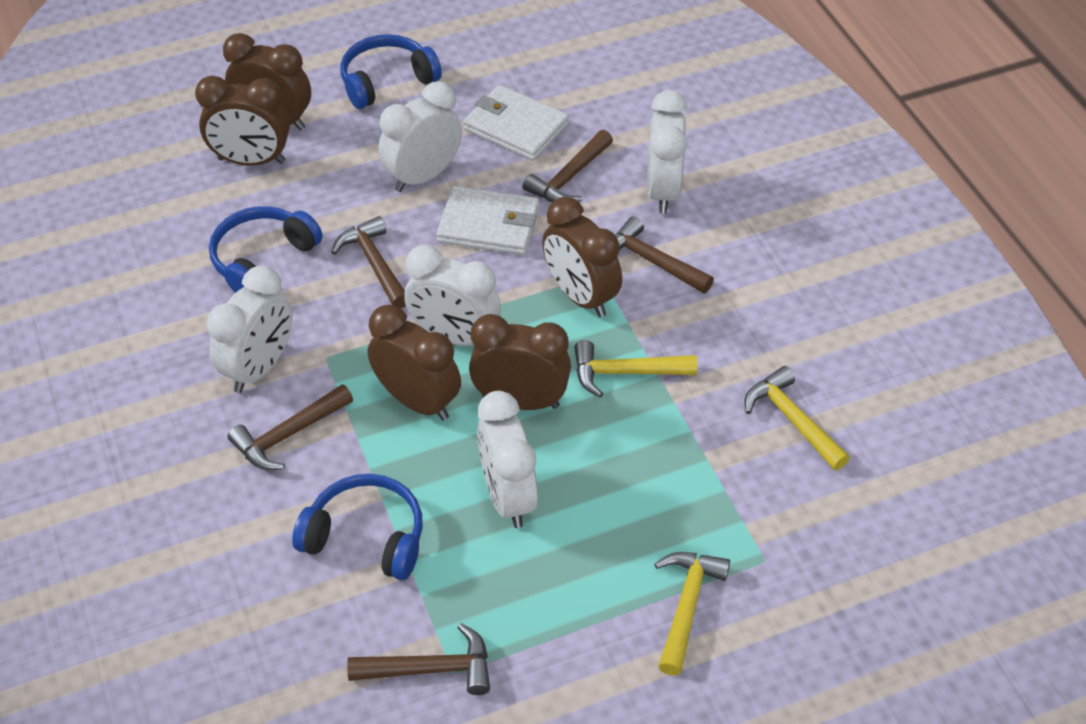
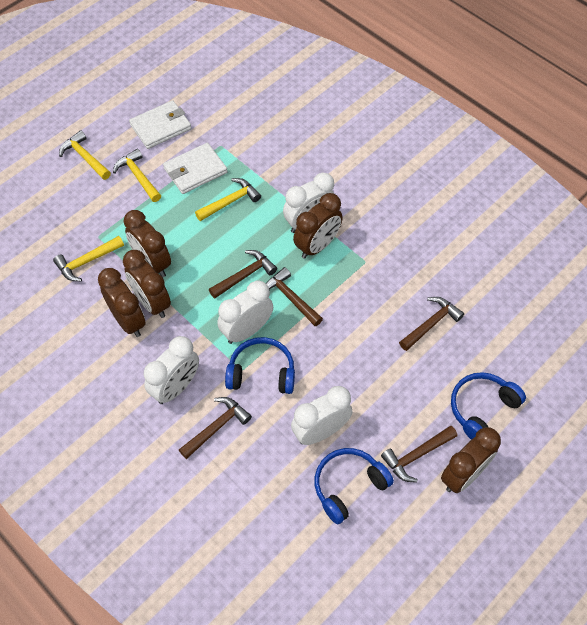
white clock: [207,266,292,393] [378,82,462,192] [404,245,501,346] [477,391,538,528] [647,90,687,214] = 5 -> [144,336,199,404] [217,280,273,344] [283,173,335,233] [291,386,353,445] = 4
yellow hammer: [574,340,697,398] [655,552,730,676] [745,366,850,470] = 3 -> [53,236,124,281] [59,130,111,180] [113,149,161,202] [195,178,261,221] = 4

